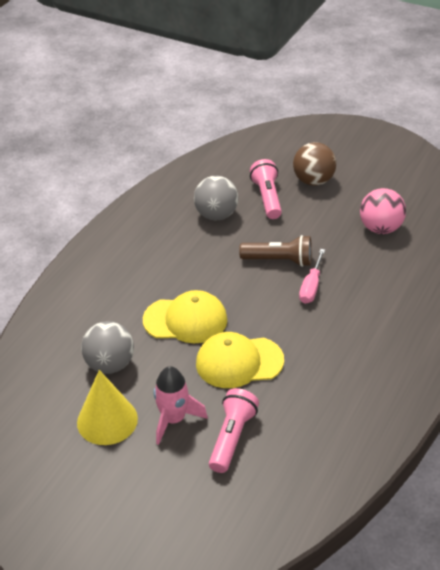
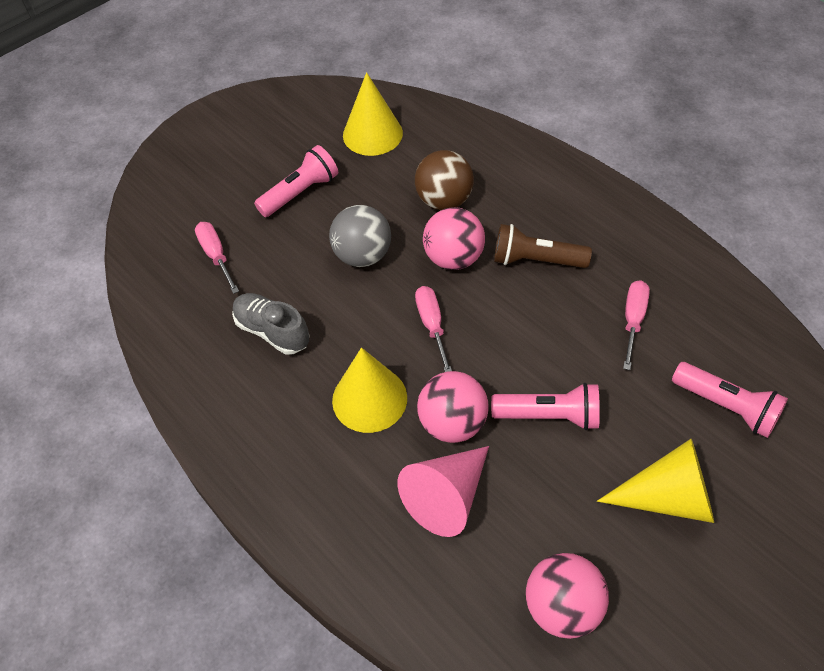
grey ball: [81,321,134,374] [194,176,238,220] = 2 -> [329,205,391,267] = 1
grey shoe: none = 0 -> [232,293,310,355] = 1
pink ball: [360,188,406,234] = 1 -> [417,371,489,443] [423,207,485,270] [526,553,609,639] = 3
pink cone: none = 0 -> [398,446,489,537] = 1
pink flashlight: [209,388,259,473] [250,159,282,219] = 2 -> [254,145,338,217] [491,383,600,430] [672,362,788,438] = 3
pink rocket: [153,366,208,445] = 1 -> none = 0
pink screwdriver: [299,249,325,304] = 1 -> [195,222,239,294] [415,286,452,372] [623,280,650,370] = 3
yellow cap: [143,290,227,343] [196,332,284,388] = 2 -> none = 0
yellow cone: [77,370,138,445] = 1 -> [332,348,407,433] [343,72,403,156] [597,439,714,523] = 3

